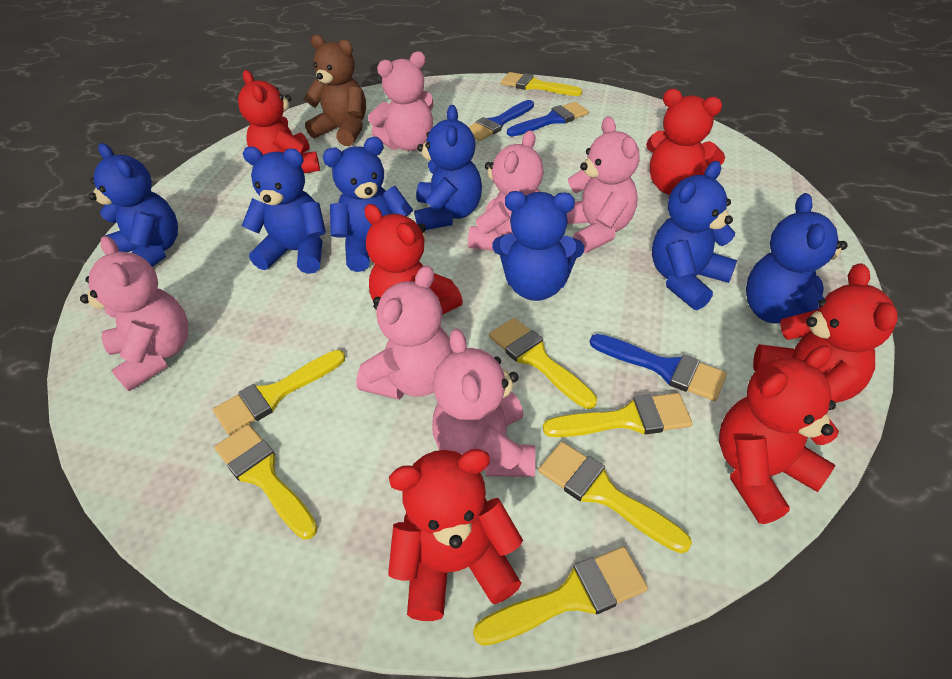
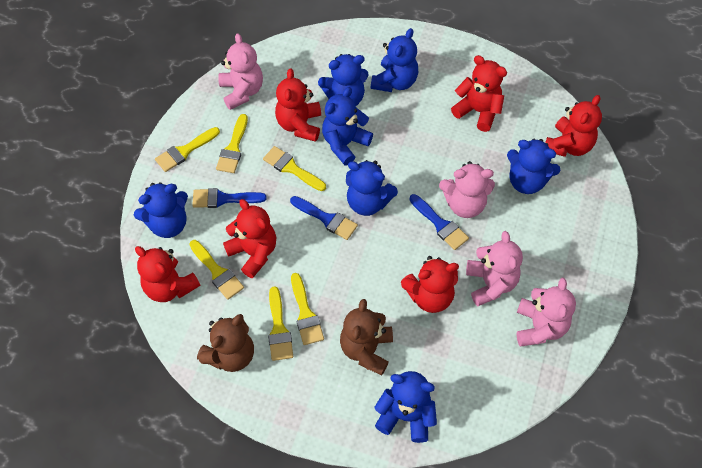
brown teddy bear: [303,34,366,146] = 1 -> [197,314,254,372] [340,299,393,376] = 2
pink teddy bear: [80,236,189,391] [356,265,453,400] [368,51,434,151] [432,329,535,477] [468,130,544,251] [567,117,639,253] = 6 -> [218,33,263,110] [439,161,495,218] [466,231,523,307] [516,278,576,347] = 4
yellow brush: [213,350,345,435] [214,424,318,540] [473,546,648,646] [489,318,597,409] [501,72,582,96] [539,442,692,553] [543,393,692,437] = 7 -> [155,127,220,172] [189,240,244,300] [216,114,248,173] [263,146,326,191] [268,286,293,361] [291,273,324,345] = 6

